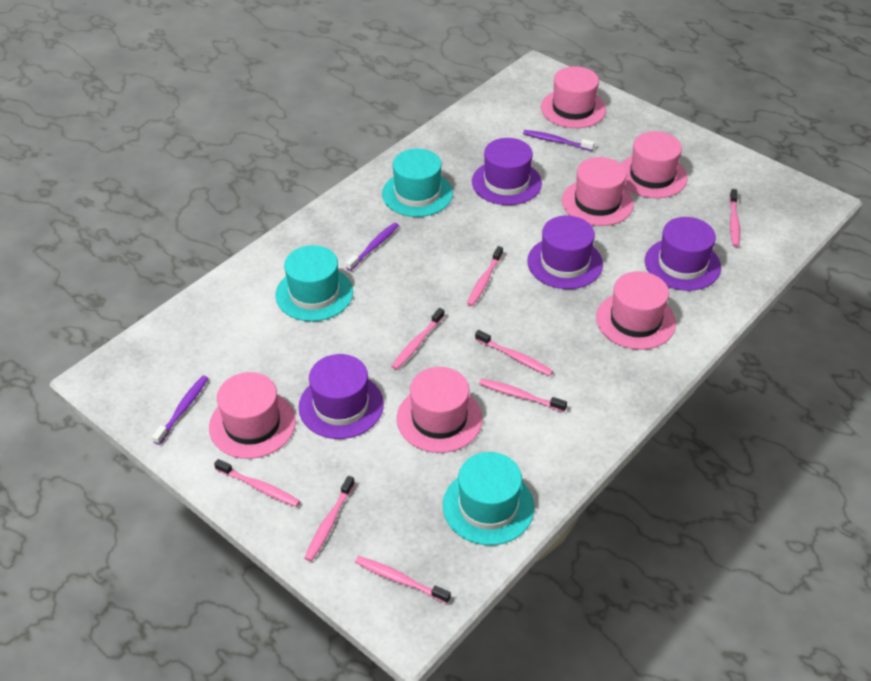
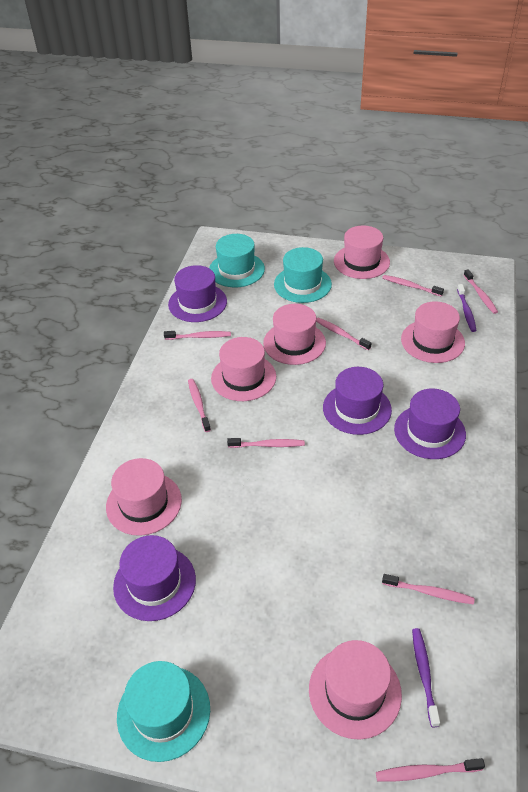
purple toothbrush: [152,376,209,445] [346,222,399,271] [523,130,595,151] = 3 -> [412,628,440,727] [457,284,476,332] = 2

